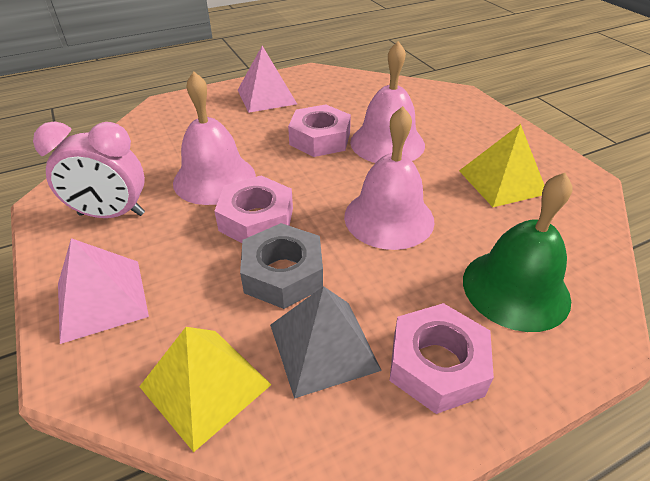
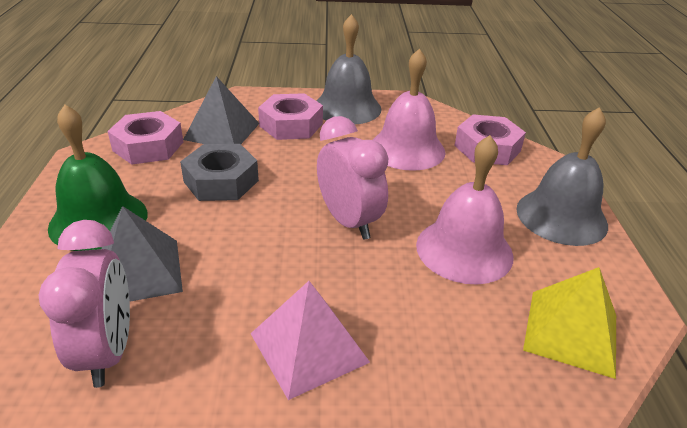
grey bell: none = 0 -> [317,14,381,125] [516,107,608,246] = 2
grey pyramid: [270,286,382,399] = 1 -> [101,206,183,301] [183,76,259,144] = 2
pink bell: [173,71,256,205] [344,106,435,250] [350,41,425,163] = 3 -> [373,48,446,171] [416,135,514,284] = 2
pink clock: [33,121,145,218] = 1 -> [38,220,130,388] [317,116,389,240] = 2
pink pyramid: [58,238,149,344] [238,46,297,113] = 2 -> [251,281,370,400] = 1
yellow pyramid: [139,327,272,452] [459,124,544,207] = 2 -> [523,267,616,379] = 1

